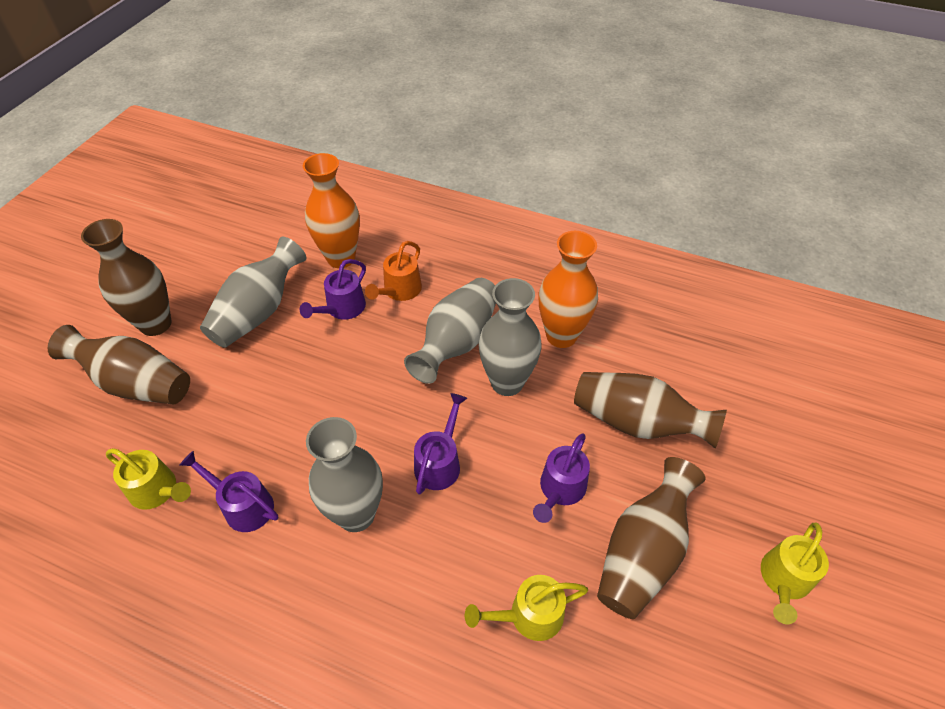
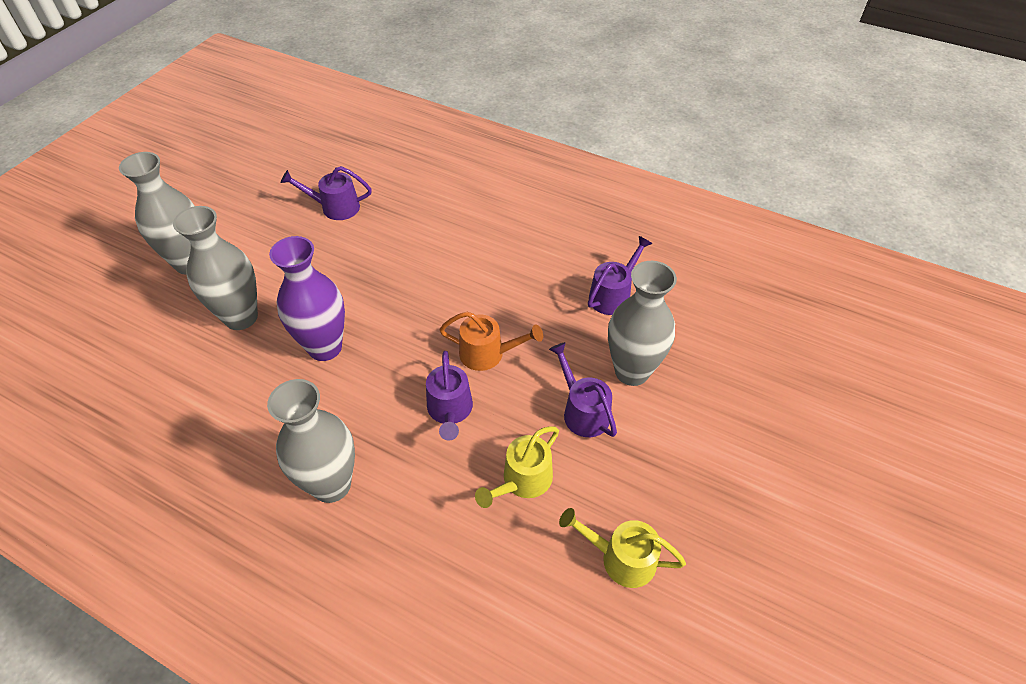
brown vase: [48,325,190,404] [81,219,171,336] [574,372,727,449] [597,457,706,619] = 4 -> none = 0
orange vase: [303,153,360,268] [539,231,598,348] = 2 -> none = 0
purple vase: none = 0 -> [269,236,345,361] = 1
yellow watering can: [106,448,191,510] [465,575,588,641] [761,522,829,624] = 3 -> [475,426,559,508] [559,508,686,588] = 2

